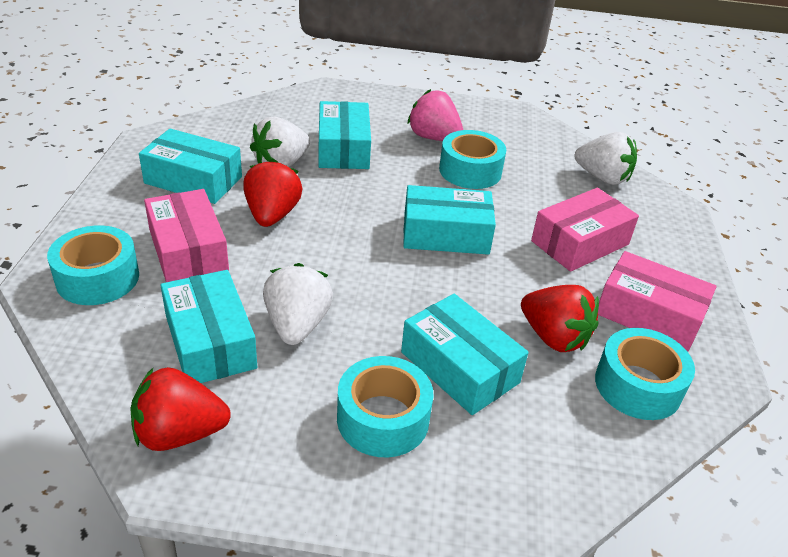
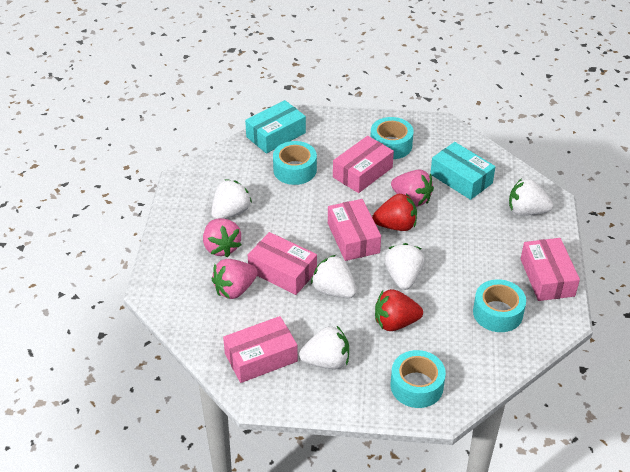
pink box: [144,189,229,282] [531,188,639,272] [598,251,716,352] = 3 -> [223,316,298,383] [248,232,317,295] [328,199,381,261] [333,136,394,193] [521,238,580,301] = 5
pink strawberry: [407,89,463,141] = 1 -> [203,218,242,257] [212,259,258,299] [391,169,434,207] = 3
red strawberry: [130,367,231,451] [243,159,303,227] [521,285,599,352] = 3 -> [372,193,417,231] [375,289,423,331] = 2
turquoise box: [139,129,242,204] [160,270,257,383] [318,101,371,169] [401,294,528,415] [403,185,496,255] = 5 -> [245,100,306,154] [430,142,495,200] = 2
white strawberry: [250,116,310,167] [263,263,333,345] [575,132,637,185] = 3 -> [211,179,252,219] [299,326,349,369] [311,255,357,298] [384,243,425,290] [509,178,553,216] = 5

